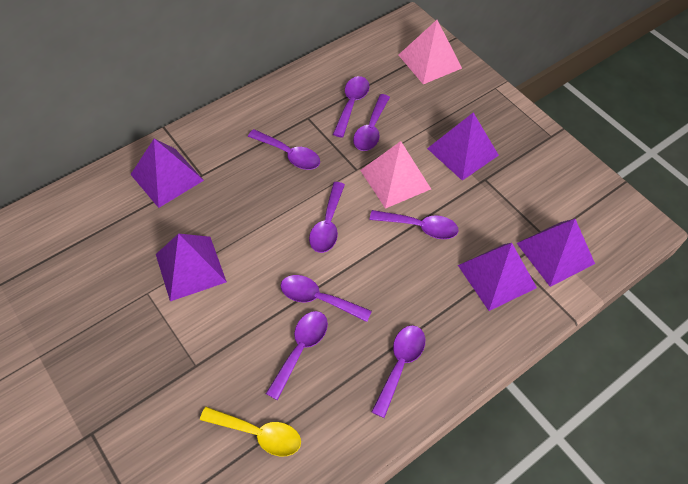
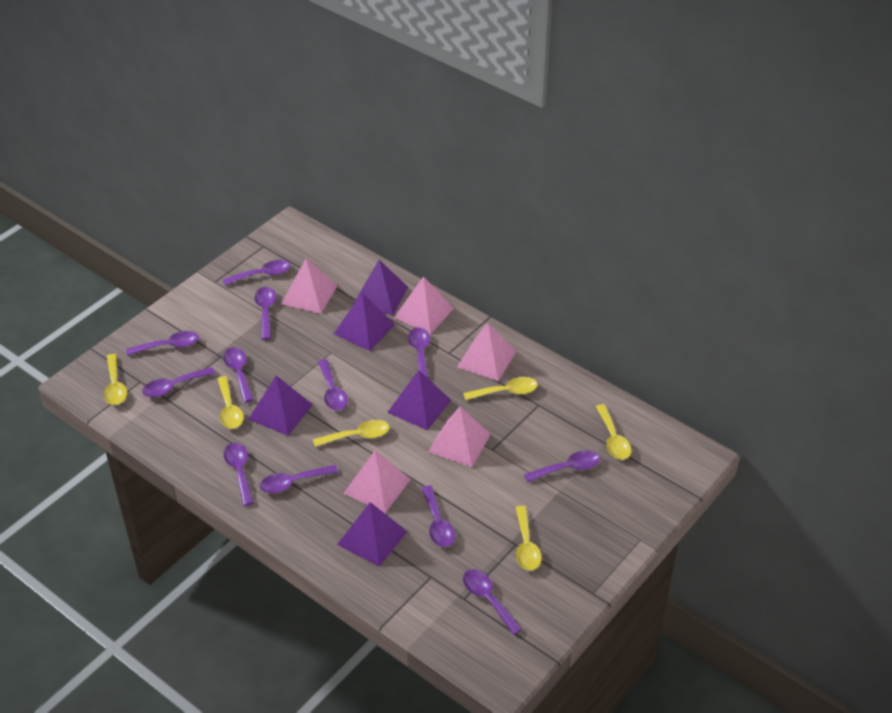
pink pyramid: [360,141,431,209] [399,20,462,84] = 2 -> [281,258,337,314] [343,450,411,513] [394,276,454,334] [428,407,491,467] [457,323,516,381] = 5
purple spoon: [248,129,320,170] [266,311,328,400] [281,275,372,322] [309,182,345,253] [333,76,370,138] [353,94,390,151] [370,210,458,239] [372,325,425,418] = 8 -> [126,331,199,356] [142,367,215,397] [222,260,290,285] [223,347,254,403] [224,443,254,506] [255,287,276,340] [260,465,338,493] [318,359,348,410] [408,328,430,379] [421,485,455,547] [463,569,522,635] [524,450,600,482] = 12
yellow spoon: [200,407,301,456] = 1 -> [104,354,127,405] [217,376,244,429] [313,420,389,447] [463,377,538,401] [516,506,542,571] [596,404,631,460] = 6

